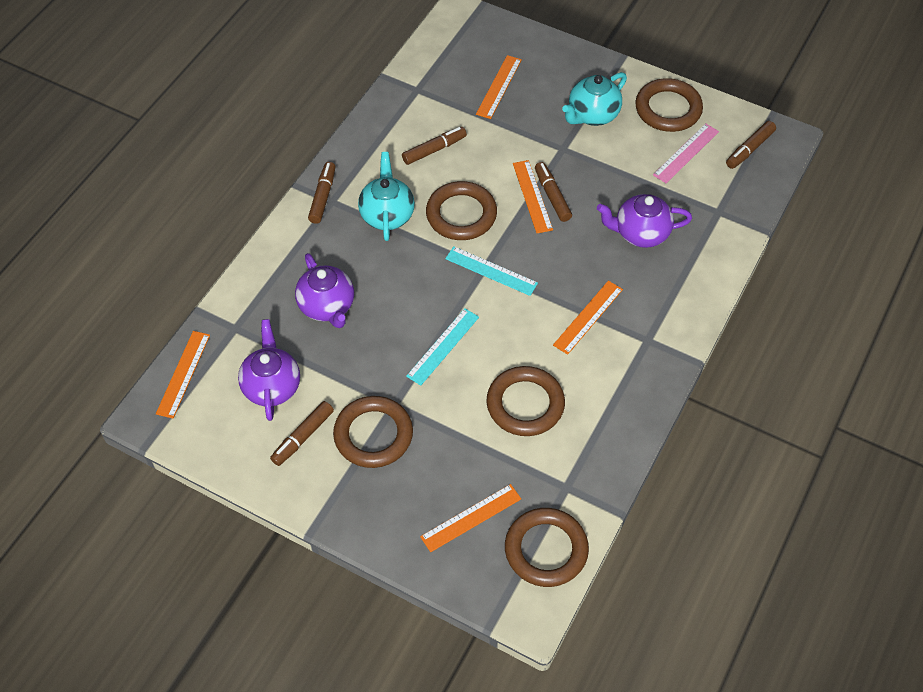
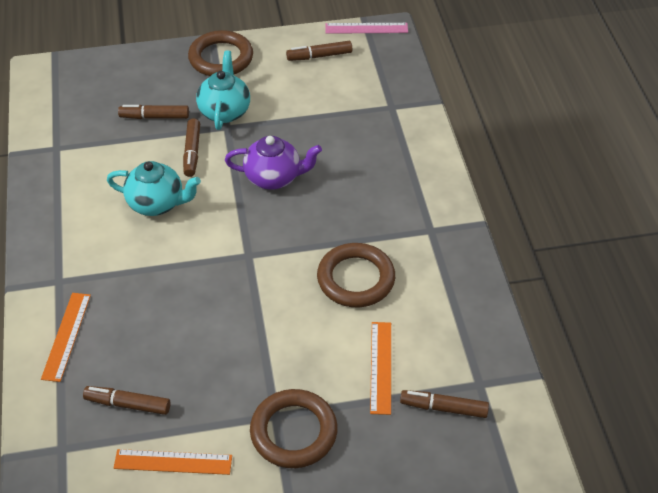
brown ring: [333,396,413,468] [426,181,497,240] [486,366,565,436] [505,508,589,587] [635,78,703,132] = 5 -> [188,30,253,76] [250,389,338,468] [317,243,395,307] = 3
orange ruler: [156,331,210,419] [420,484,521,552] [476,55,522,119] [513,160,553,233] [553,281,623,355] = 5 -> [41,293,91,382] [114,449,232,475] [370,322,391,415] = 3
purple teapot: [238,319,300,421] [295,253,354,328] [597,194,692,248] = 3 -> [225,136,322,190] = 1
turquoise ruler: [406,308,479,386] [445,246,538,296] = 2 -> none = 0

